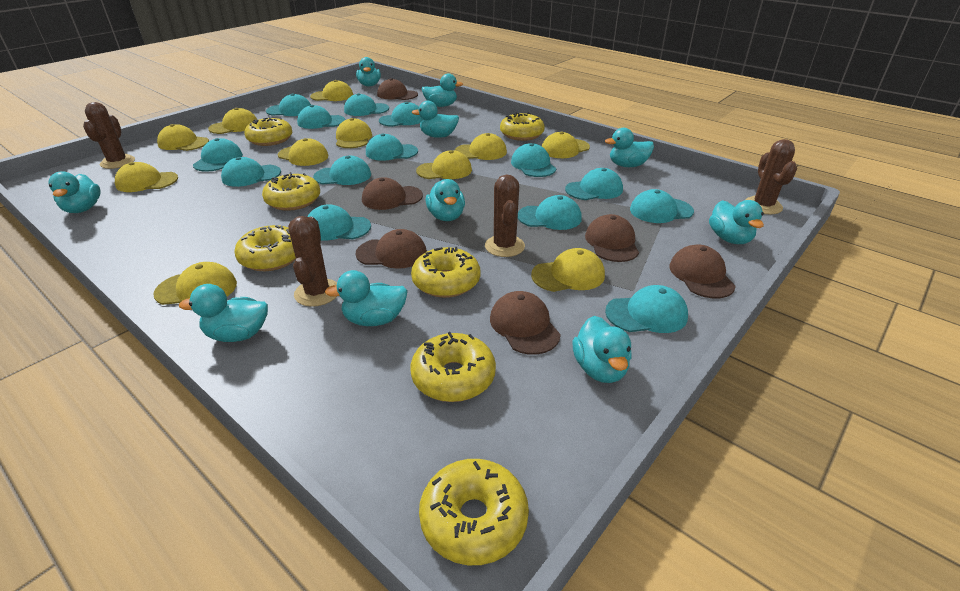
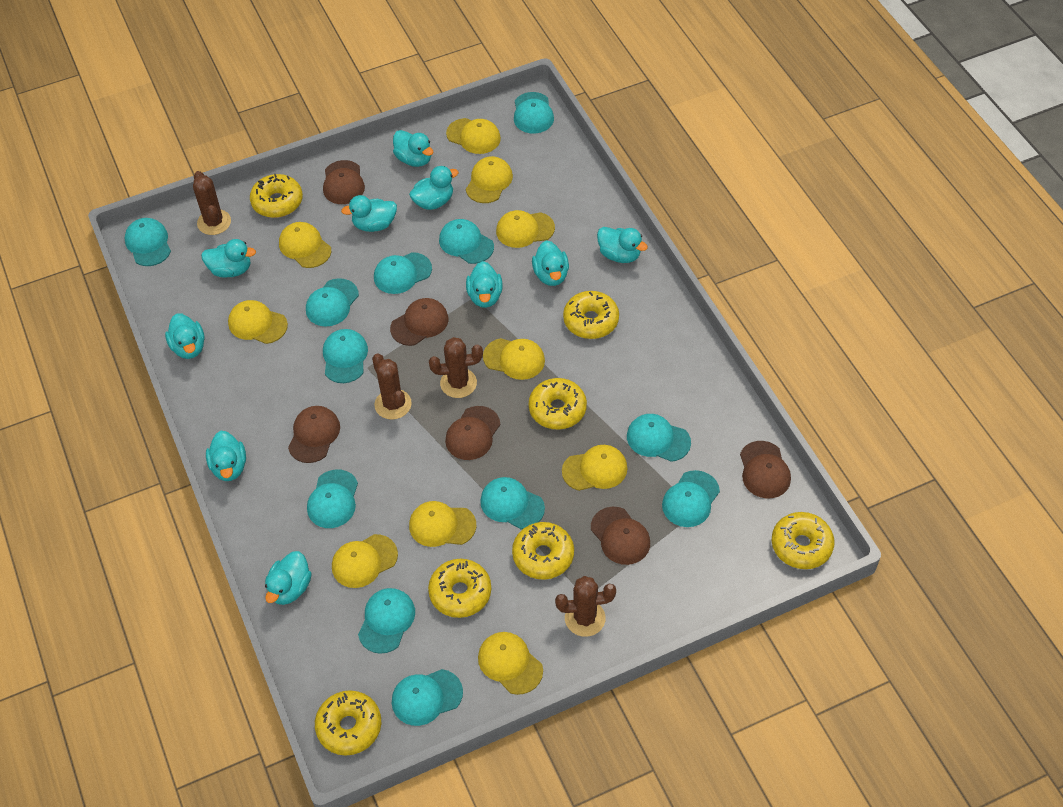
turquoise cap: [193,138,243,172] [221,157,281,187] [266,93,311,116] [297,105,345,129] [307,204,371,241] [313,156,371,185] [344,93,389,116] [366,133,418,161] [379,102,423,127] [511,143,556,177] [518,195,582,230] [565,168,623,200] [605,285,688,333] [630,189,694,223] = 14 -> [125,218,171,266] [306,278,359,327] [307,470,358,528] [323,329,368,383] [358,588,415,654] [374,252,432,294] [392,669,463,726] [439,219,494,264] [480,477,545,529] [514,92,554,133] [627,414,691,462] [662,470,720,527] = 12
yellow cap: [115,162,178,192] [153,262,237,305] [157,124,209,151] [208,108,257,134] [278,138,328,166] [310,80,353,101] [336,118,372,148] [416,150,472,179] [455,133,507,160] [531,248,605,292] [542,132,590,158] = 11 -> [228,300,288,344] [279,222,331,268] [332,534,398,588] [409,501,476,547] [446,118,501,154] [466,156,513,203] [478,632,543,695] [483,338,545,380] [496,210,555,248] [562,445,628,491] = 10

